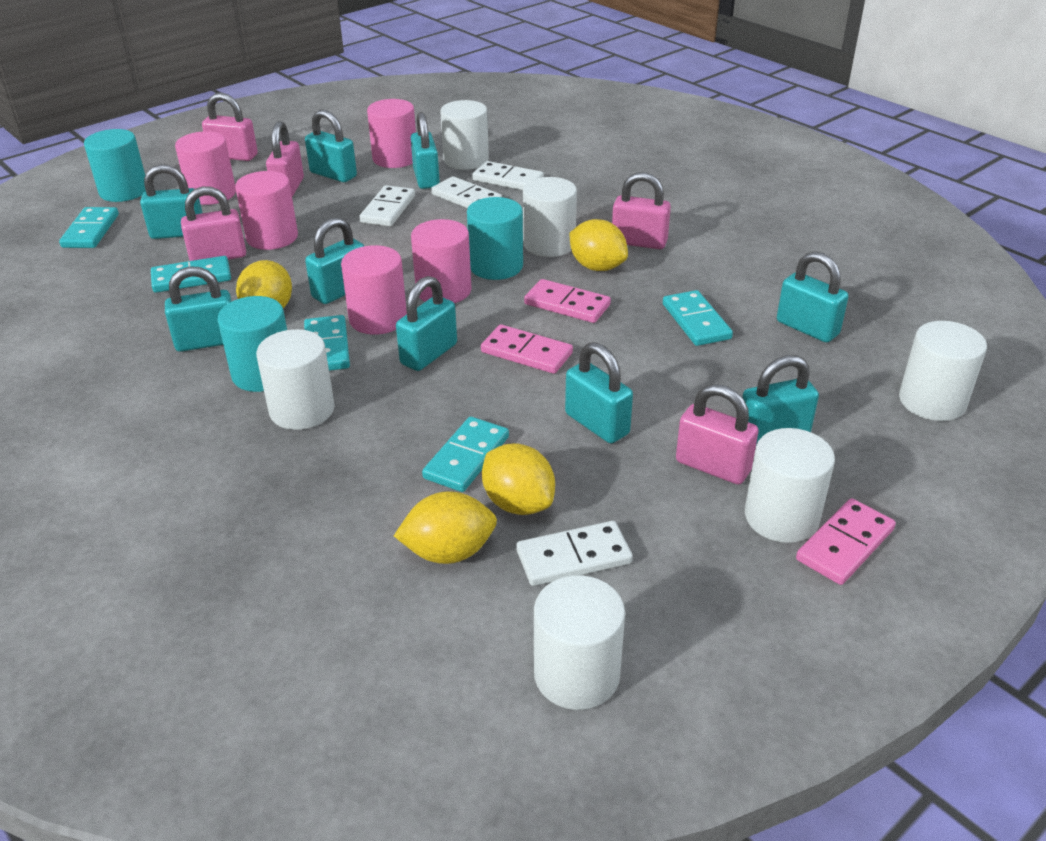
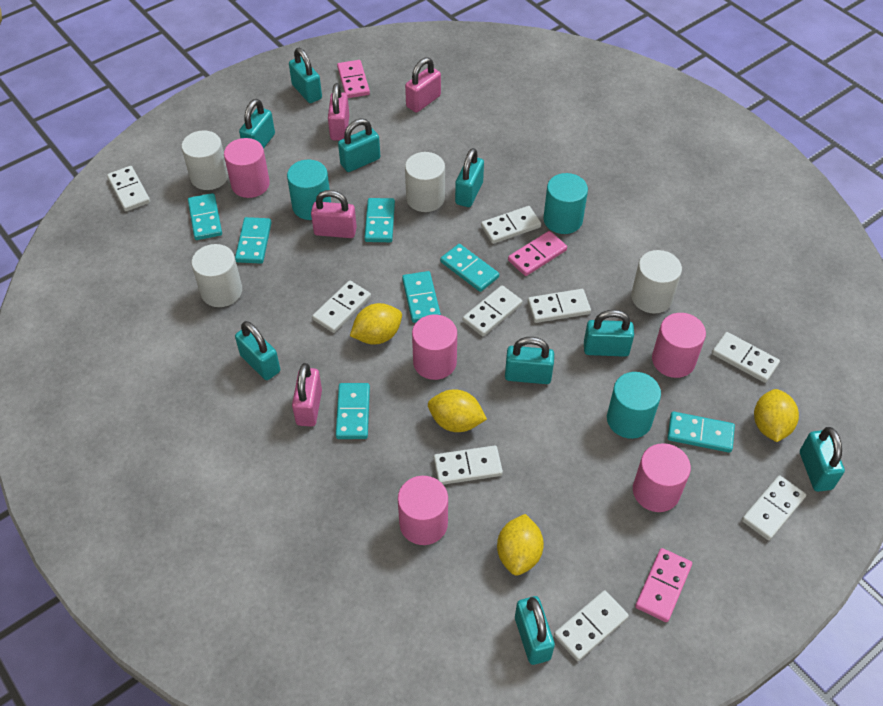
pink padlock: [181,186,246,261] [202,93,258,161] [266,121,304,197] [612,172,671,249] [676,384,759,484] = 5 -> [292,363,322,427] [311,190,357,238] [328,83,349,141] [405,57,441,113] = 4
turquoise domino: [59,207,119,248] [151,256,231,293] [304,315,350,371] [422,417,509,492] [663,290,733,346] = 5 -> [188,193,222,240] [235,217,272,264] [336,383,370,439] [364,198,395,242] [402,271,441,323] [440,244,499,292] [667,411,735,453] = 7
white cylinder: [256,329,335,430] [441,100,489,170] [523,177,577,257] [534,575,625,710] [745,428,835,543] [899,321,987,421] = 6 -> [182,130,229,190] [191,244,242,307] [405,152,445,212] [631,250,682,314] = 4
white domino: [359,185,415,226] [431,176,502,208] [472,161,544,190] [516,521,633,586] = 4 -> [107,166,150,211] [312,281,371,333] [434,445,503,485] [463,285,522,336] [481,206,541,244] [528,289,591,323] [554,590,629,661] [712,332,780,383] [742,475,806,540] = 9

